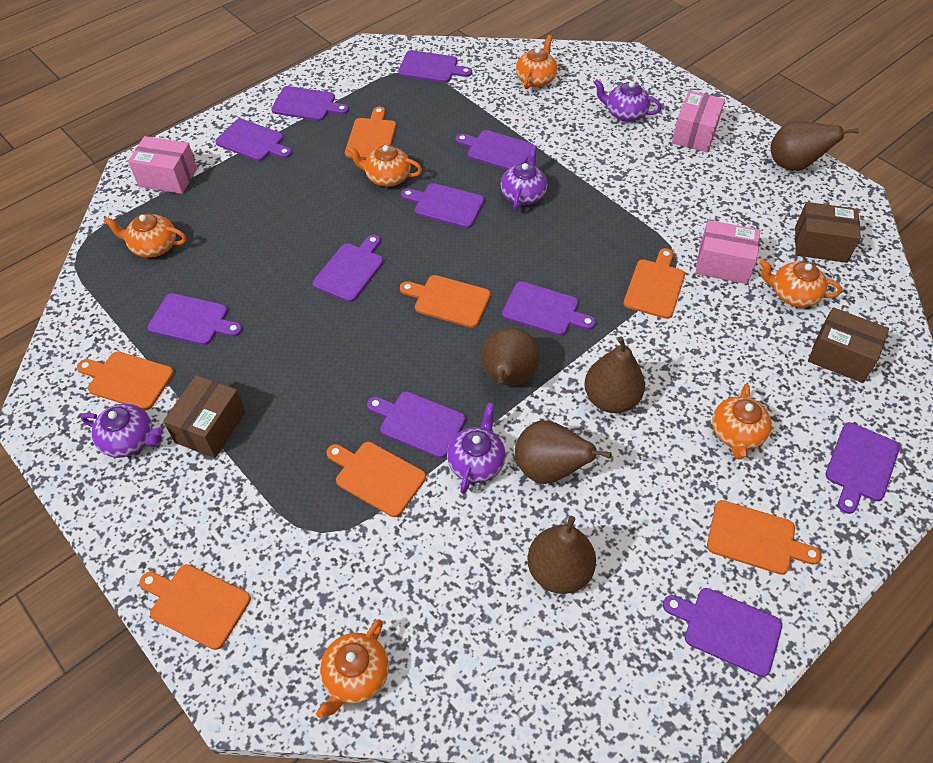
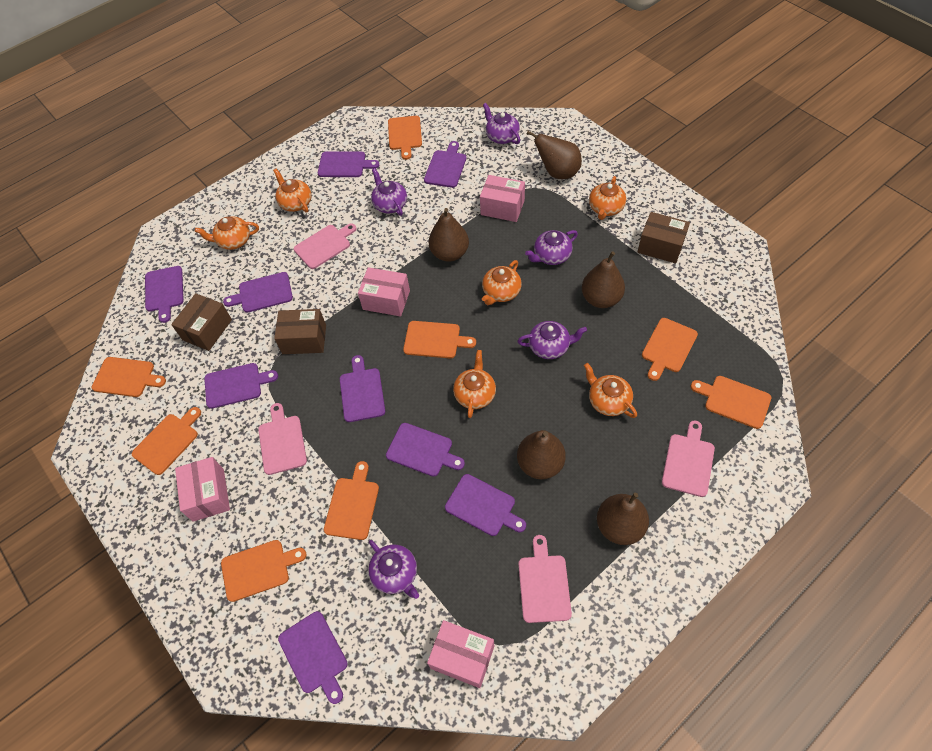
orange cutting board: [77,351,174,411] [139,564,251,650] [326,442,426,517] [345,107,396,159] [400,275,491,328] [624,248,685,319] [707,500,822,575] = 7 -> [92,357,166,397] [132,407,201,475] [221,540,306,602] [324,461,379,540] [388,116,422,160] [403,321,476,358] [642,318,698,381] [690,376,771,429] = 8
pink box: [128,136,197,194] [672,91,725,152] [696,220,760,284] = 3 -> [175,457,230,522] [358,267,410,316] [427,620,494,688] [480,175,525,222] = 4
pink cutting board: none = 0 -> [258,403,307,475] [294,223,356,269] [518,535,572,623] [662,421,715,497] = 4
purple cutting board: [147,293,242,345] [215,119,292,161] [271,86,349,121] [313,235,384,302] [367,391,466,458] [398,50,472,83] [401,183,485,228] [455,130,533,170] [502,281,596,336] [663,588,782,677] [825,422,900,514] = 11 -> [145,266,183,323] [204,363,278,409] [223,272,293,313] [278,611,348,704] [318,151,379,177] [340,355,385,422] [386,423,465,477] [424,141,466,188] [445,474,526,536] = 9
purple teapot: [81,404,163,458] [447,402,506,494] [501,145,547,210] [594,79,662,122] = 4 -> [368,540,419,599] [371,168,407,216] [483,103,520,144] [518,321,587,359] [525,230,578,265] = 5

